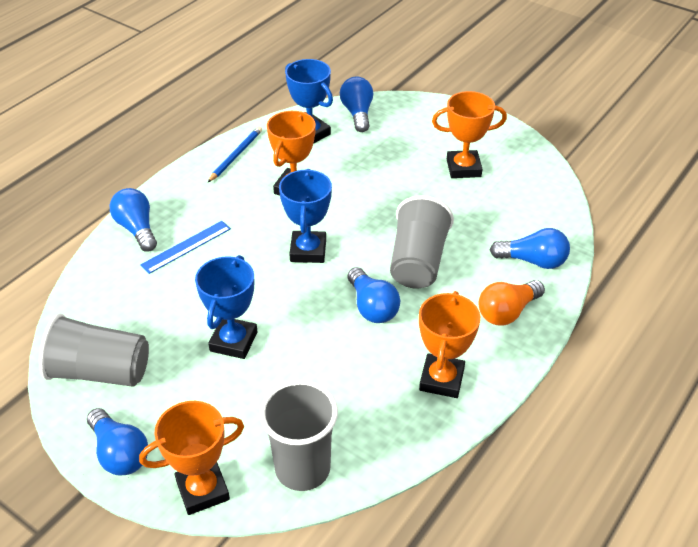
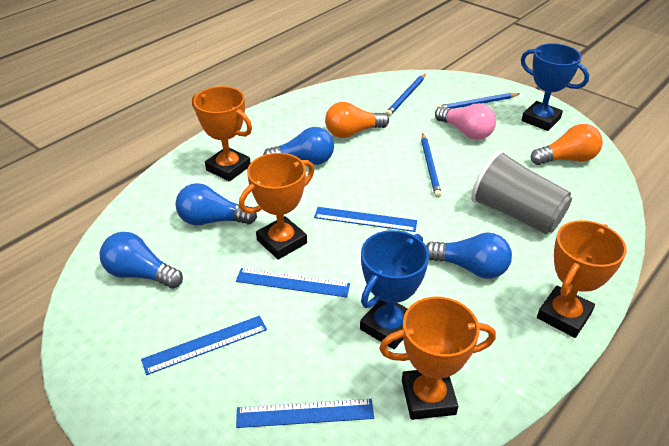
blue light bulb: [87,408,148,476] [110,188,157,252] [340,77,373,132] [347,267,400,323] [490,228,570,269] = 5 -> [100,232,183,289] [175,183,257,226] [263,127,334,165] [426,232,512,279] = 4
blue pencil: [208,126,262,182] = 1 -> [386,74,426,116] [421,133,442,198] [437,93,519,109] = 3
blue ruler: [140,221,231,274] = 1 -> [141,316,267,375] [236,268,350,298] [236,399,374,428] [314,207,417,232] = 4
blue trophy: [195,255,257,359] [279,169,332,263] [285,59,333,144] = 3 -> [360,230,429,349] [521,43,589,131] = 2
grey cup: [39,314,149,387] [260,380,338,491] [390,196,454,288] = 3 -> [471,150,572,234] = 1
orange light bulb: [479,280,545,326] = 1 -> [325,102,389,138] [531,124,603,165] = 2
pink light bulb: none = 0 -> [435,103,496,140] = 1

